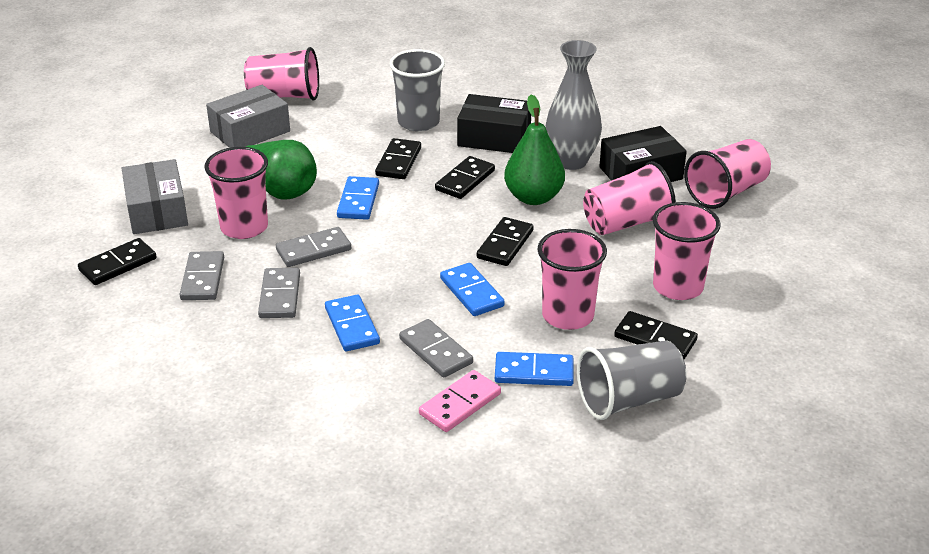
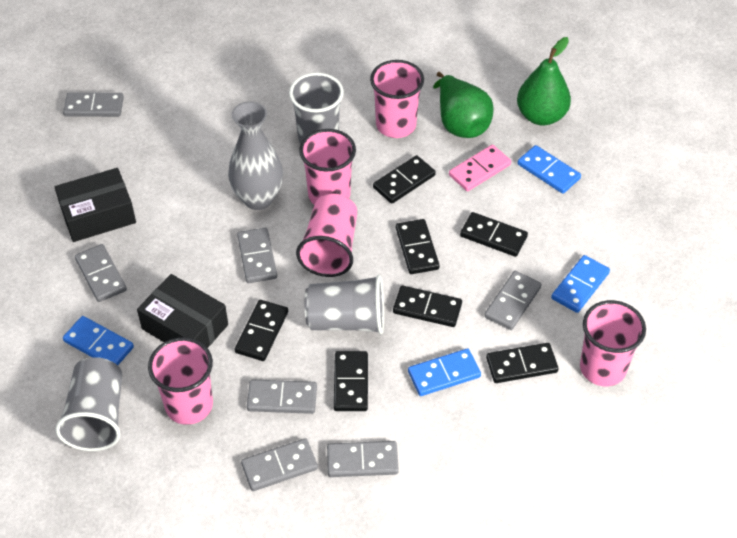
black domino: [78,238,157,285] [375,138,421,179] [435,156,495,199] [477,217,534,266] [614,311,698,359] = 5 -> [235,300,288,361] [334,351,368,411] [373,155,436,204] [393,286,462,327] [396,219,440,274] [460,212,528,257] [486,343,559,383] = 7
grey box: [122,159,188,234] [206,85,290,148] = 2 -> none = 0
grey cup: [389,49,445,132] [577,341,687,420] = 2 -> [55,357,122,451] [289,73,344,144] [304,275,384,334] = 3
grey domino: [180,251,224,300] [258,268,300,318] [276,227,351,267] [399,319,473,377] = 4 -> [63,93,124,117] [75,244,127,302] [237,228,277,283] [241,438,318,491] [247,379,317,414] [327,441,399,477] [484,271,542,330] = 7
pink cup: [204,147,268,239] [244,47,319,101] [538,229,607,330] [583,161,676,235] [653,202,721,300] [684,139,771,209] = 6 -> [148,337,213,425] [296,193,357,277] [299,129,356,205] [370,60,424,138] [580,300,646,386] = 5

